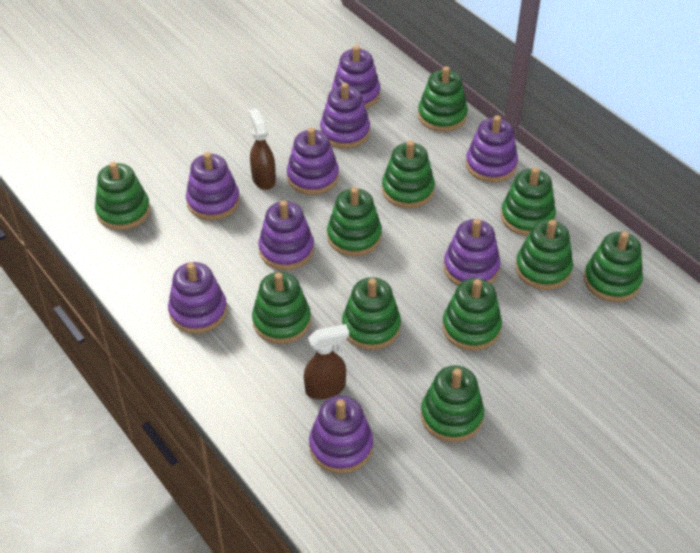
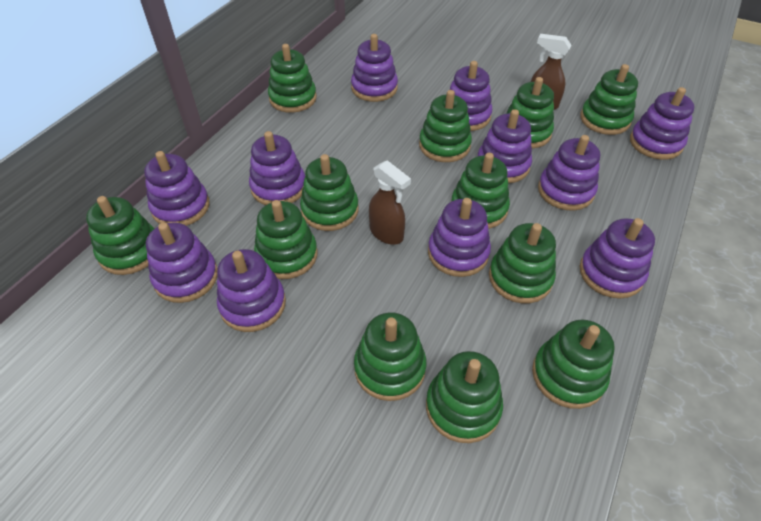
green stacking toy: [95,162,150,230] [252,272,311,344] [327,187,382,256] [342,277,401,350] [382,141,435,208] [418,66,468,132] [421,366,484,442] [442,278,502,351] [501,167,556,236] [515,220,573,290] [584,232,643,302] = 11 -> [86,196,155,275] [254,200,318,279] [268,44,317,113] [300,154,358,231] [354,312,427,401] [419,90,472,162] [426,351,503,443] [451,153,510,229] [489,223,556,303] [506,77,554,148] [532,320,615,409] [580,64,638,135] = 12
purple stacking toy: [168,262,227,334] [186,152,240,220] [258,200,314,270] [287,127,339,195] [309,396,373,474] [320,83,370,149] [332,45,380,109] [444,219,500,286] [466,115,518,182] = 9 -> [144,151,209,226] [146,222,218,303] [217,249,286,332] [249,131,305,205] [351,34,398,102] [428,198,491,277] [450,61,492,131] [478,109,532,183] [538,135,600,211] [580,218,655,299] [630,87,695,160] = 11

